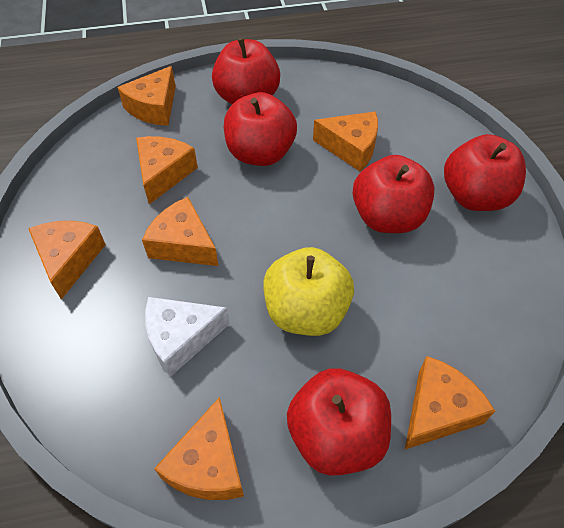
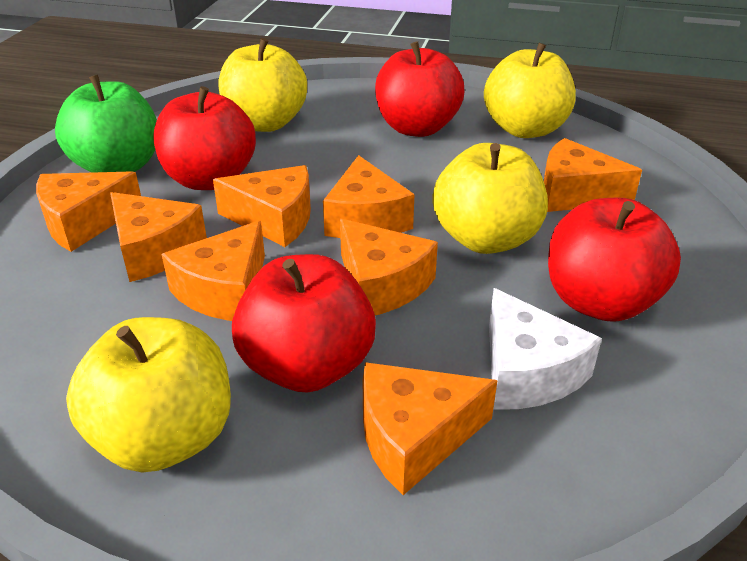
green apple: none = 0 -> [55,75,157,173] = 1
orange cheese: [28,221,106,299] [117,66,176,126] [136,136,198,204] [142,197,219,266] [154,397,244,500] [313,111,378,171] [405,356,495,449] = 7 -> [36,171,141,252] [110,192,207,282] [162,221,265,321] [213,165,311,247] [323,155,414,238] [340,219,438,315] [363,362,498,495] [544,138,642,212] = 8
red apple: [212,38,280,104] [224,92,297,166] [287,368,391,476] [353,155,435,233] [444,134,526,211] = 5 -> [153,86,256,190] [232,254,376,393] [375,41,464,137] [548,198,681,322] = 4
yellow apple: [263,247,354,336] = 1 -> [66,317,231,473] [218,38,307,132] [432,143,548,254] [484,43,576,138] = 4

